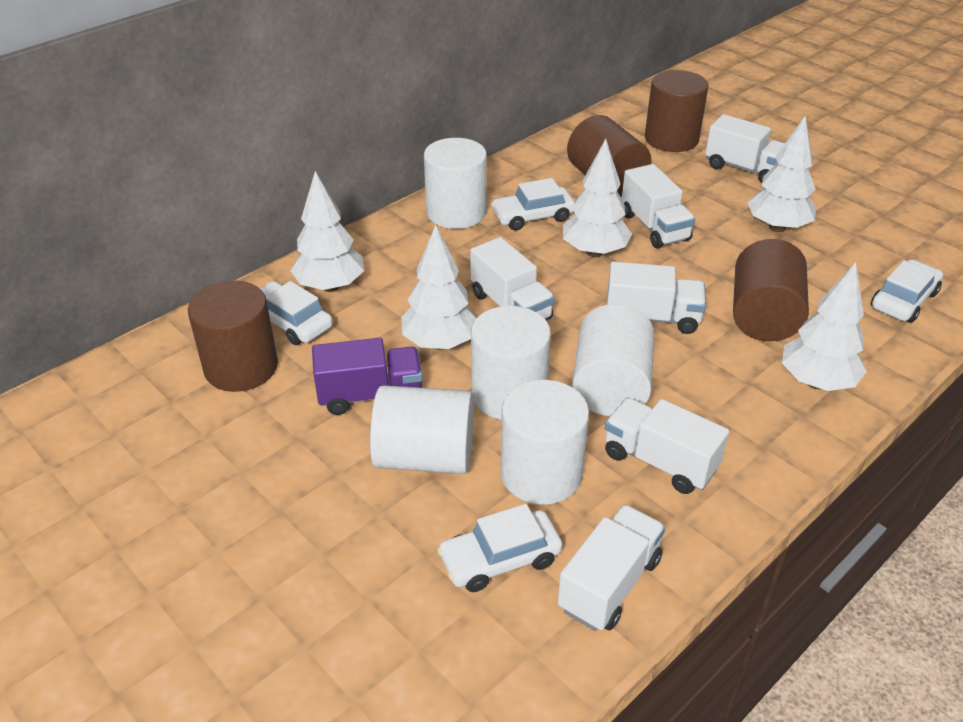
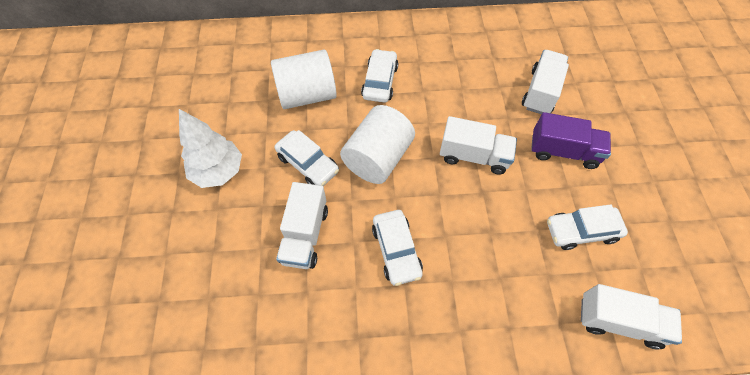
brown cylinder: [188,280,278,392] [567,115,651,197] [645,70,709,152] [733,239,809,341] = 4 -> none = 0
white cylinder: [370,385,474,474] [424,138,487,229] [471,306,551,420] [501,380,589,505] [572,304,654,416] = 5 -> [271,50,337,109] [340,105,415,184] = 2
white tree: [291,171,364,292] [401,225,477,350] [563,139,632,257] [747,116,816,232] [782,262,867,391] = 5 -> [179,109,242,188] = 1
white truck: [470,237,555,320] [558,504,665,631] [605,398,729,494] [607,262,706,334] [622,164,695,248] [705,114,785,183] = 6 -> [276,182,328,269] [440,116,517,175] [522,50,569,114] [581,284,682,350] = 4

